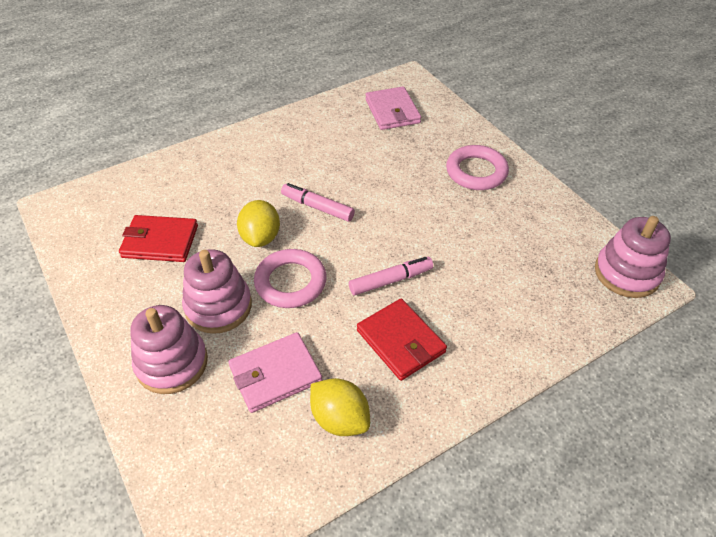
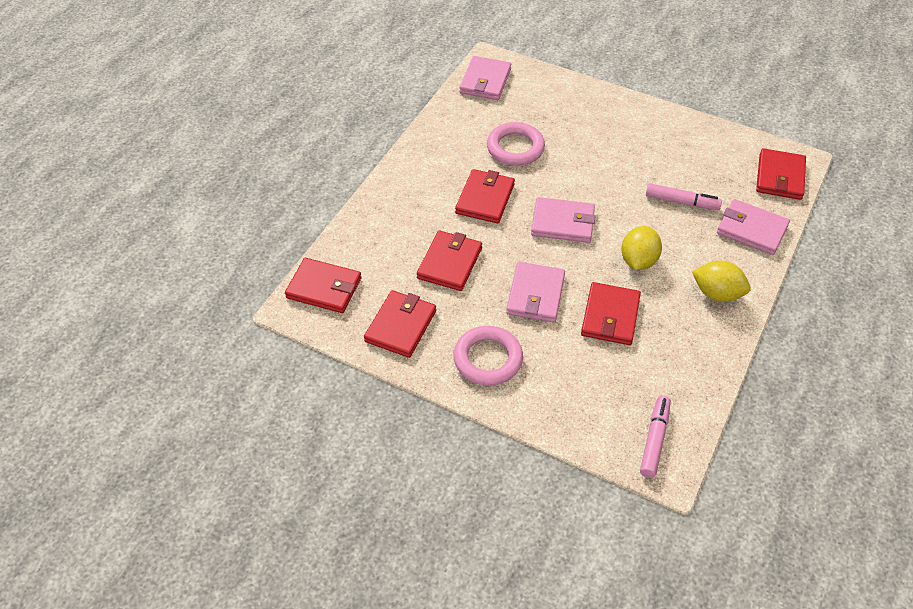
pink stacking toy: [130,305,208,394] [182,249,252,334] [595,216,671,298] = 3 -> none = 0
pink wallet: [228,332,322,413] [365,86,421,130] = 2 -> [459,56,511,100] [506,262,565,322] [531,197,596,243] [717,199,790,255] = 4
red wallet: [119,215,198,262] [357,299,447,381] = 2 -> [285,258,361,313] [364,290,436,358] [417,230,482,291] [455,169,515,223] [581,282,641,345] [756,148,806,200] = 6

